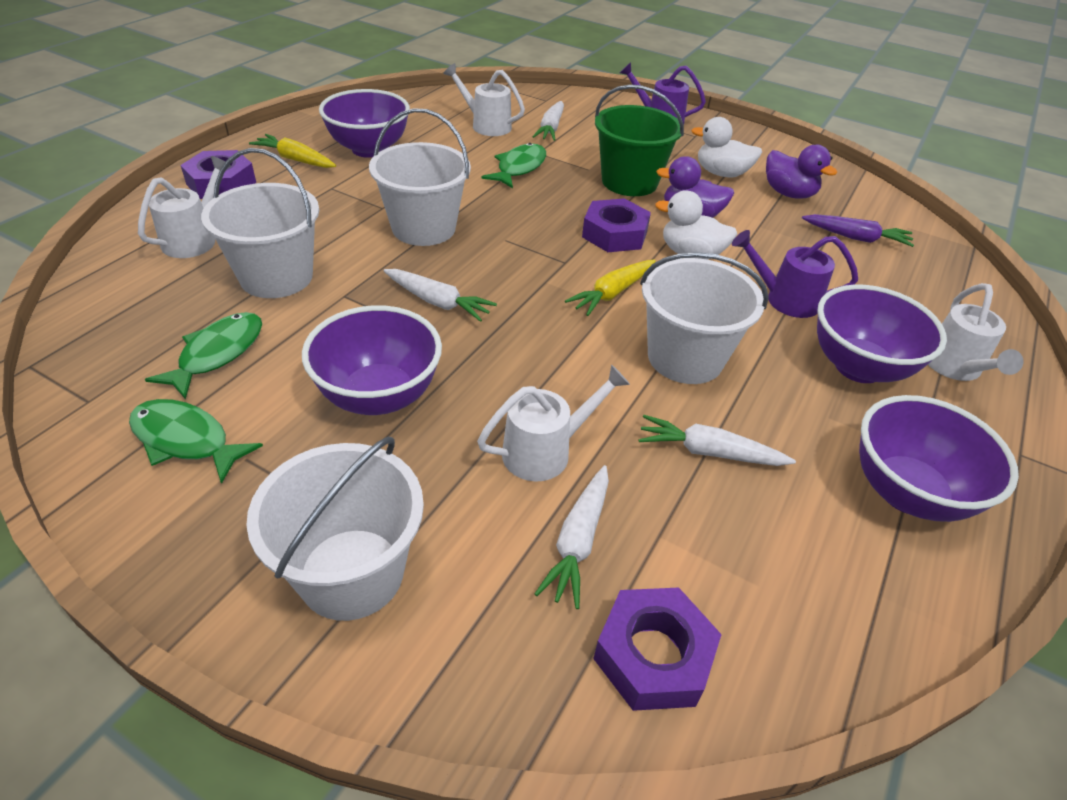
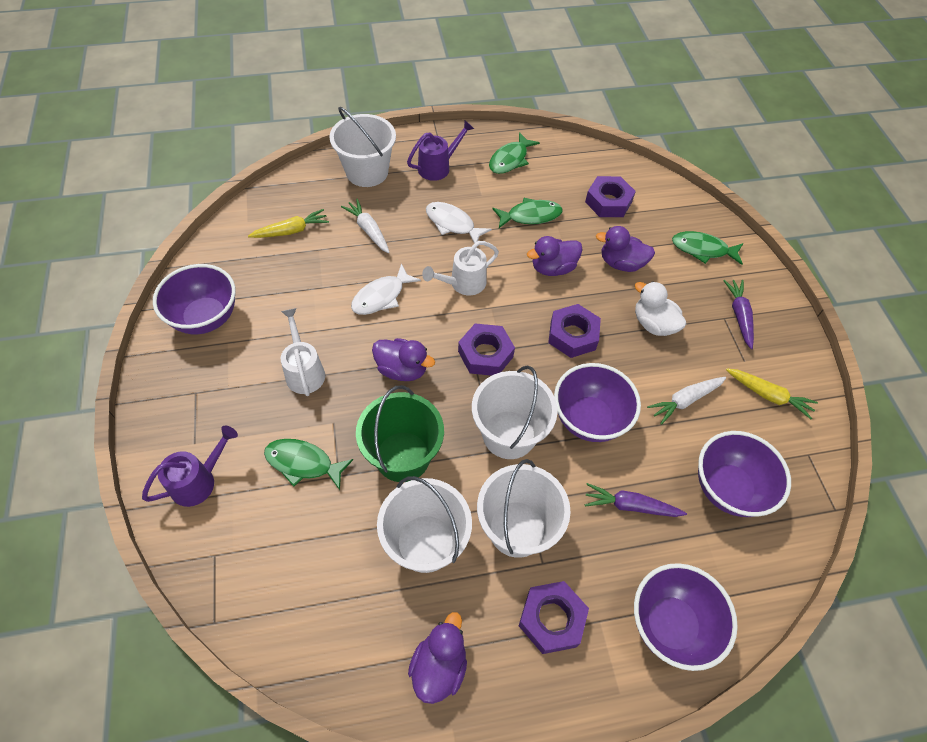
green fish: [129,399,263,484] [145,312,262,400] [482,143,546,188] = 3 -> [264,439,353,490] [489,132,540,174] [492,198,562,228] [672,231,744,265] = 4
purple carrot: [802,214,914,247] = 1 -> [584,483,687,517] [723,280,754,349] = 2
purple duck: [656,156,734,218] [766,145,837,199] = 2 -> [372,338,435,381] [408,612,467,704] [527,236,583,276] [596,226,655,272] = 4
purple nut: [180,150,256,199] [582,198,651,252] [593,588,722,711] = 3 -> [458,323,515,376] [519,581,589,654] [548,304,601,358] [585,176,636,217] = 4
white carrot: [384,269,497,322] [532,101,564,141] [534,465,609,609] [639,415,796,466] = 4 -> [341,199,390,253] [647,377,726,425] = 2
white duck: [655,190,737,260] [691,117,762,177] = 2 -> [635,281,686,336] = 1
white fish: none = 0 -> [351,263,421,315] [426,202,492,243] = 2
white watering can: [138,156,231,258] [443,63,525,136] [477,365,630,481] [928,283,1024,381] = 4 -> [281,308,325,396] [422,241,499,295] = 2

